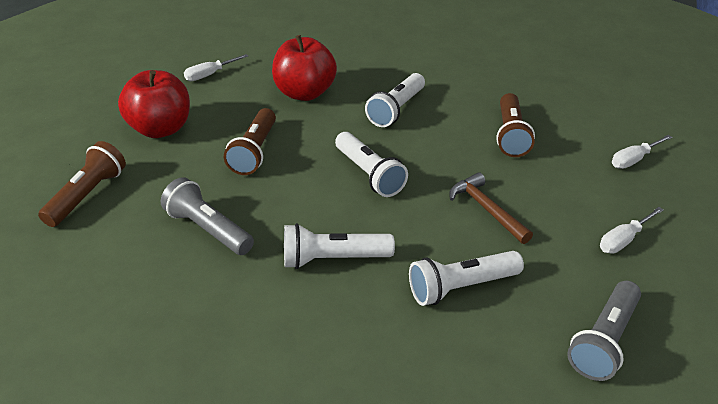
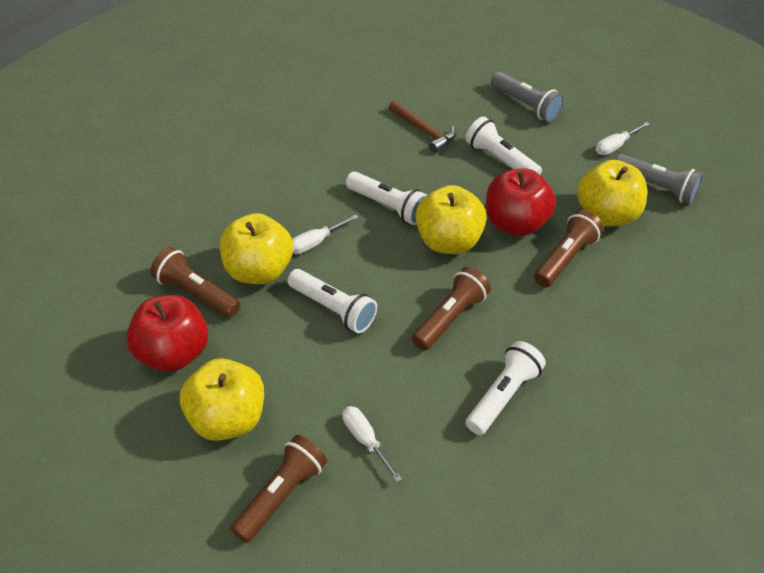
brown flashlight: [38,141,126,227] [224,108,276,175] [496,93,535,157] = 3 -> [150,247,240,318] [231,435,327,543] [412,267,491,351] [534,210,604,287] = 4
yellow apple: none = 0 -> [180,358,264,441] [220,213,293,284] [415,185,487,254] [577,160,647,226] = 4

